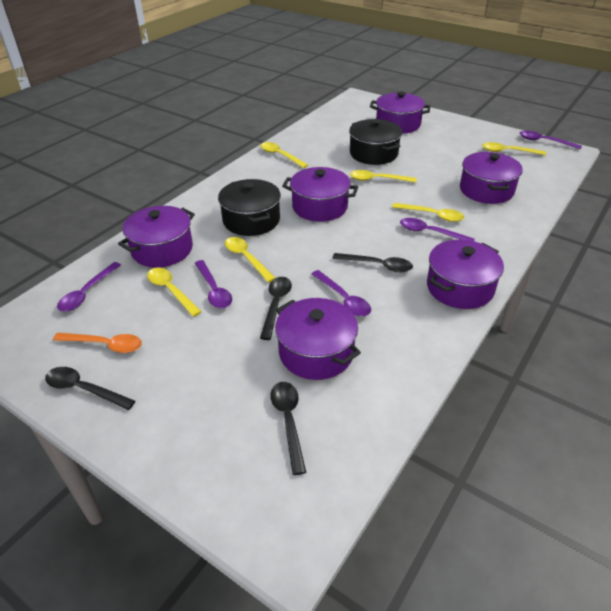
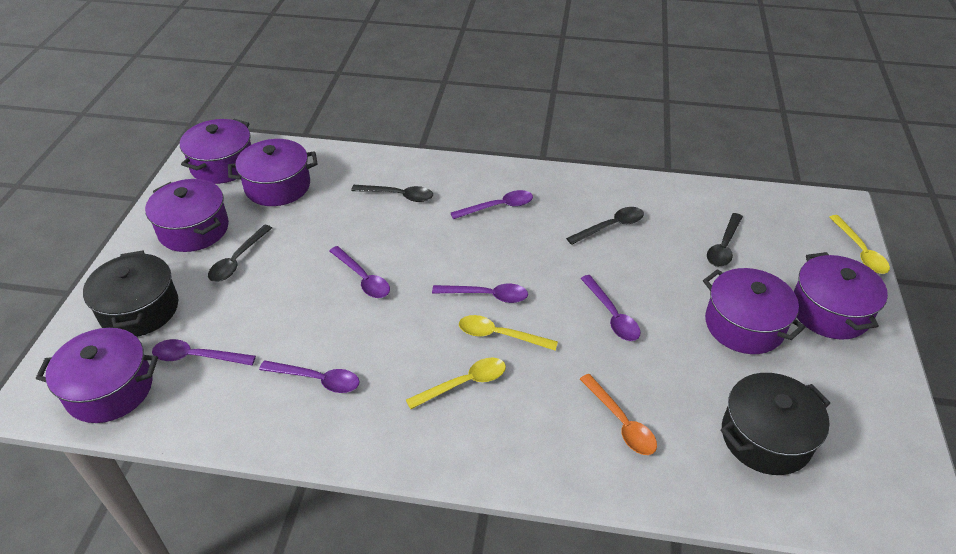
purple spoon: [57,262,121,312] [195,260,232,308] [312,270,371,316] [400,218,475,241] [520,131,582,149] = 5 -> [152,339,256,365] [259,360,360,393] [329,246,390,298] [432,284,528,303] [451,190,533,219] [580,275,640,341] = 6
yellow spoon: [147,268,201,317] [225,237,275,282] [261,142,308,168] [350,170,417,183] [392,203,464,222] [482,142,546,155] = 6 -> [406,358,506,409] [459,315,558,351] [829,215,890,274] = 3

